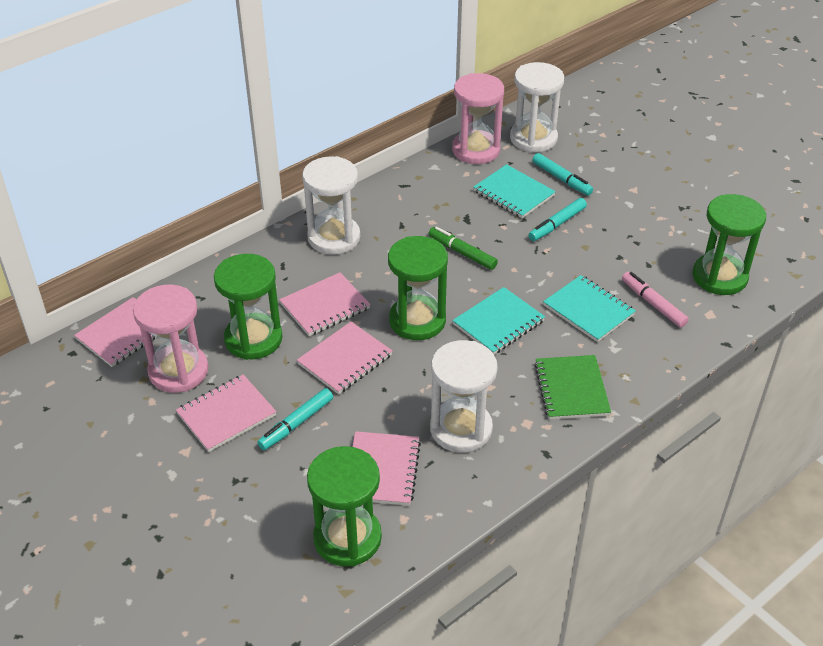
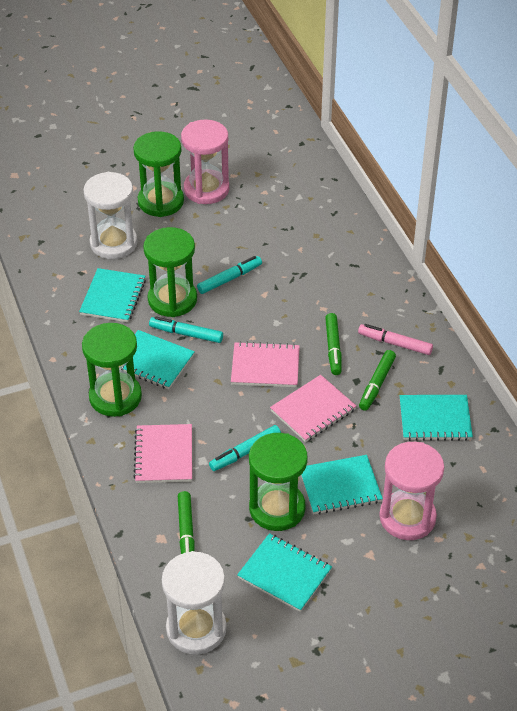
green marker: [428,226,498,270] = 1 -> [178,491,195,554] [325,313,342,375] [359,350,396,411] = 3
green notebook: [534,355,611,420] = 1 -> none = 0
pink notebook: [74,297,156,367] [176,374,276,452] [279,272,371,336] [297,322,392,394] [352,431,421,506] = 5 -> [133,424,192,483] [231,341,300,387] [270,375,356,442] = 3
turquoise notebook: [452,287,545,354] [473,164,556,218] [543,275,636,342] = 3 -> [79,268,146,322] [120,330,195,389] [237,533,332,612] [301,455,383,515] [400,395,473,441] = 5
white hourglass: [302,156,360,255] [430,340,498,453] [510,62,564,152] = 3 -> [83,172,138,259] [162,551,227,655] = 2

